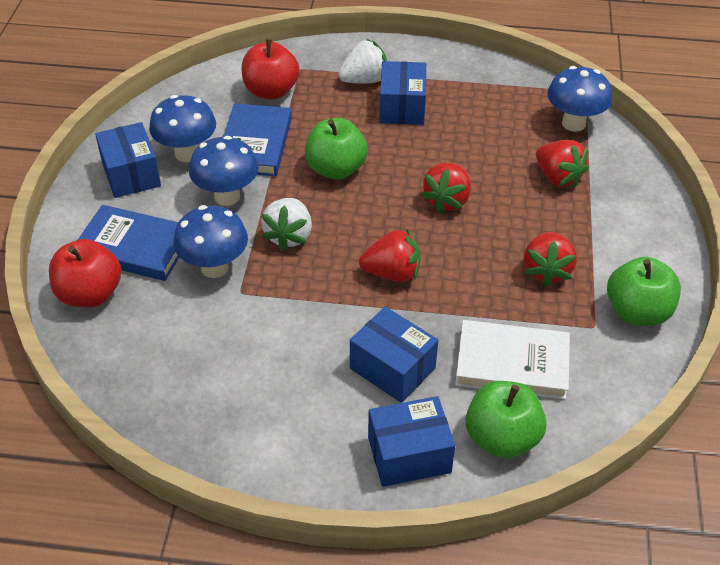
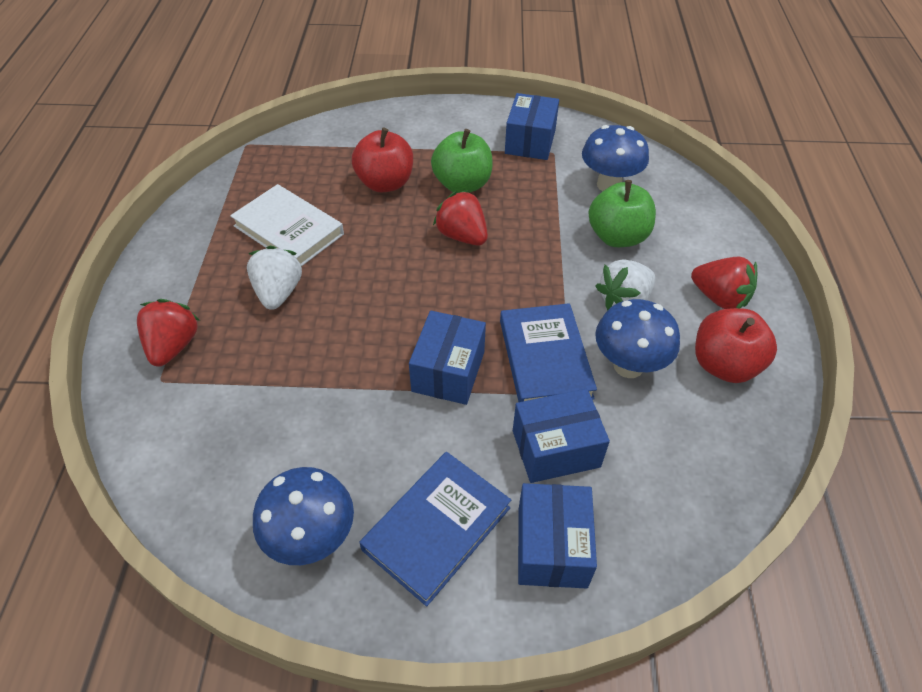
blue mushroom: [149,95,216,162] [173,205,248,278] [189,136,259,206] [547,66,612,132] = 4 -> [253,467,354,565] [582,125,649,191] [595,299,680,378] = 3
green apple: [305,118,368,179] [466,381,546,459] [607,257,681,326] = 3 -> [431,129,493,193] [588,180,656,247] = 2
red strawberry: [359,228,420,282] [421,163,471,213] [524,232,577,287] [536,140,589,188] = 4 -> [137,299,200,367] [433,190,488,246] [691,257,757,309] = 3

